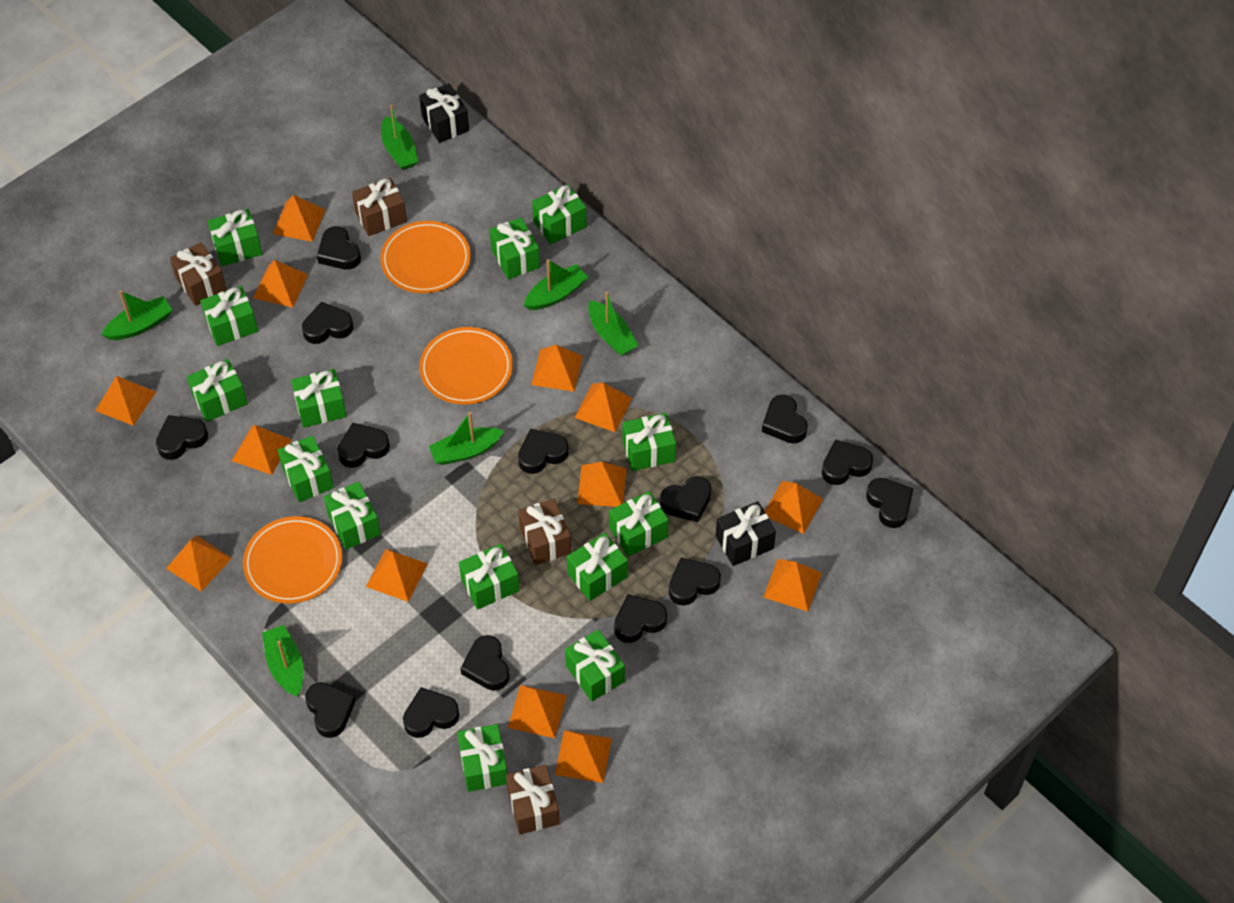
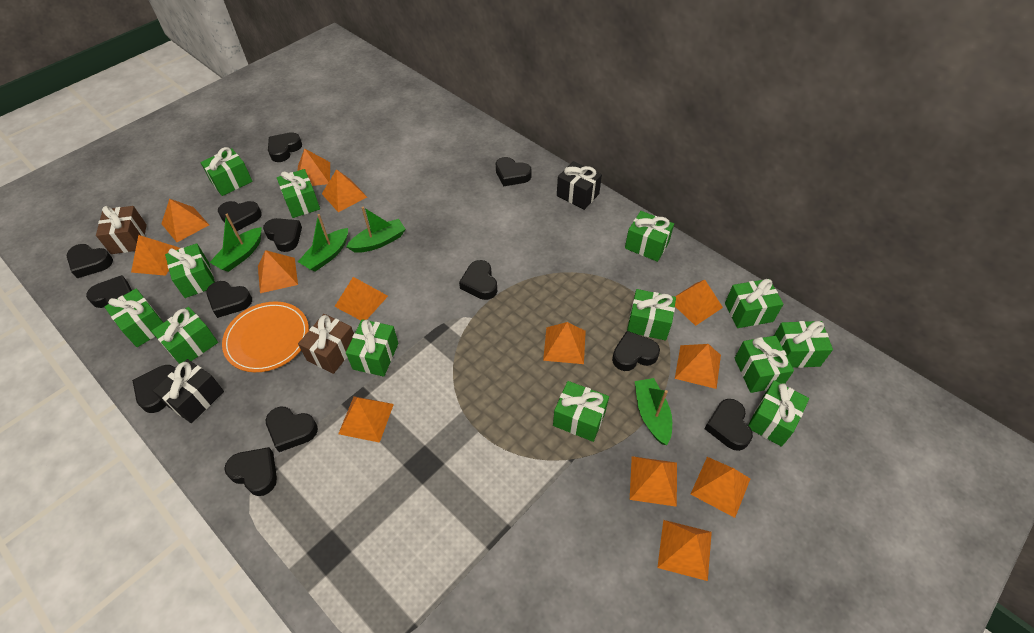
black heart: [156,415,208,460] [302,302,353,344] [305,682,356,738] [317,226,361,270] [337,423,390,468] [403,687,459,738] [460,635,509,691] [518,429,569,474] [614,594,667,643] [660,476,711,522] [669,558,721,605] [762,395,808,444] [822,440,873,485] [866,478,914,528] = 14 -> [67,244,113,278] [86,275,132,308] [132,365,176,413] [206,281,252,318] [218,201,262,231] [224,447,277,496] [263,218,302,252] [266,406,318,452] [268,132,302,162] [459,260,497,300] [496,157,532,186] [612,331,660,371] [705,399,753,451] = 13
brown gift: [170,242,227,306] [352,178,407,236] [506,765,560,834] [518,499,571,565] = 4 -> [96,206,147,254] [298,314,354,374] = 2
green boat: [101,290,172,340] [262,625,303,697] [381,105,419,170] [429,412,504,465] [524,259,588,310] [588,291,639,356] = 6 -> [209,214,262,272] [298,214,348,272] [346,207,406,253] [635,378,672,445] = 4
green gift: [187,359,248,422] [200,286,258,346] [207,209,262,266] [278,436,334,502] [291,369,347,428] [324,482,381,550] [457,724,507,792] [459,544,520,610] [490,217,540,279] [532,184,587,244] [565,630,625,701] [567,533,628,601] [609,491,669,557] [623,413,676,471] = 14 -> [104,289,163,347] [151,307,218,364] [165,243,215,298] [200,147,253,196] [277,169,320,218] [346,319,398,377] [553,381,609,442] [625,211,674,262] [627,289,676,341] [725,279,783,328] [735,336,794,393] [748,380,809,447] [774,321,833,368] = 13
orange plate: [243,516,342,603] [380,221,471,293] [420,327,513,405] = 3 -> [222,301,309,372] = 1

